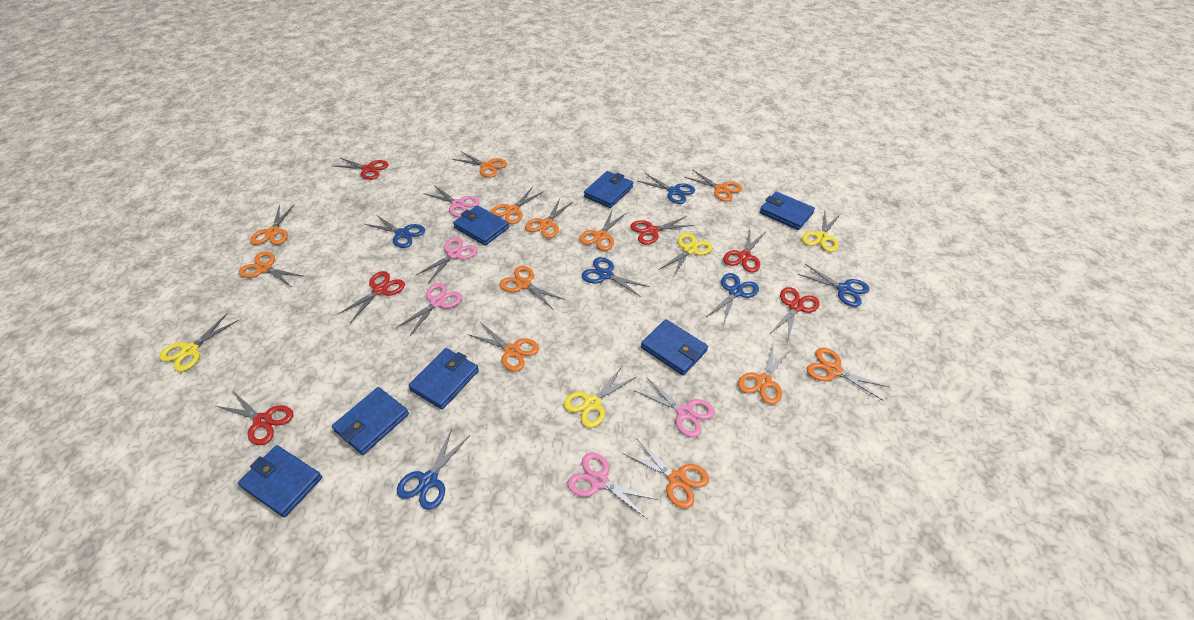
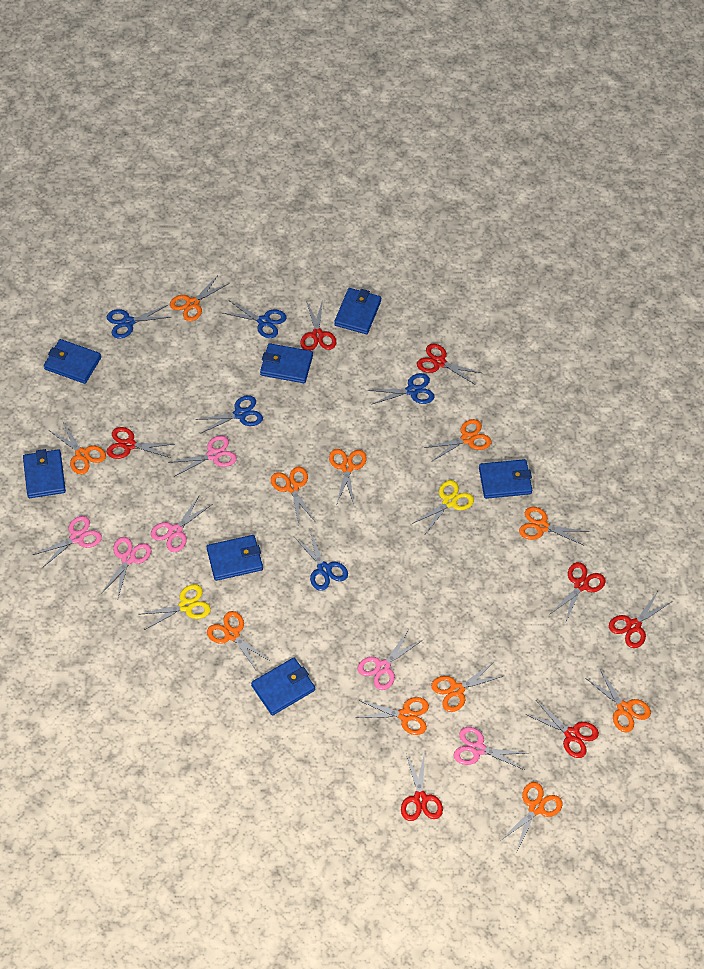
blue scissors: [365,215,425,248] [397,429,470,510] [582,257,650,297] [638,173,695,204] [708,273,759,325] [797,264,870,307] = 6 -> [107,305,171,338] [195,395,263,434] [223,301,287,338] [295,531,348,591] [368,373,435,405] = 5
orange scissors: [238,252,305,286] [250,204,295,245] [452,151,507,178] [468,322,539,372] [491,187,543,224] [499,266,565,309] [525,198,574,238] [579,208,627,251] [623,437,709,509] [684,169,742,202] [738,341,792,405] [807,348,889,401] = 12 -> [49,422,106,474] [170,275,229,322] [207,611,271,670] [271,467,315,526] [329,449,367,505] [356,697,429,735] [424,419,491,461] [431,662,503,712] [500,782,563,850] [519,507,589,546] [586,669,651,733] = 11
pink scissors: [396,283,462,336] [416,237,478,283] [423,185,480,217] [567,452,658,518] [635,377,715,437] = 5 -> [33,516,102,568] [101,537,151,597] [151,496,212,552] [168,435,237,477] [357,631,421,690] [454,727,528,770] = 6
red scissors: [216,390,293,445] [333,157,389,180] [337,271,405,323] [630,216,694,244] [723,229,765,272] [771,287,820,340] = 6 -> [107,427,174,459] [300,299,336,351] [401,752,443,821] [417,344,481,384] [526,700,599,758] [550,562,606,621] [609,591,671,648] = 7
yellow scissors: [159,313,239,372] [563,365,636,428] [660,233,713,278] [802,211,840,252] = 4 -> [138,584,211,629] [412,480,474,534] = 2

